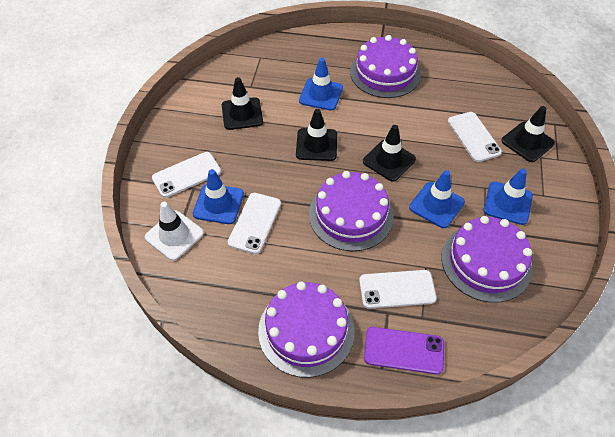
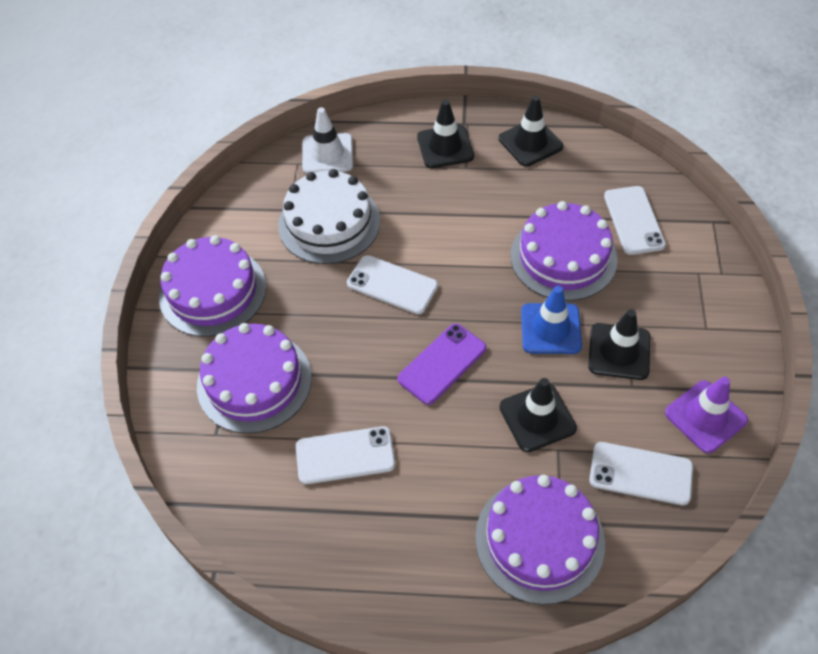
blue traffic cone: [193,169,244,224] [299,58,343,111] [409,170,465,228] [483,168,533,225] = 4 -> [521,286,582,354] = 1
purple traffic cone: none = 0 -> [665,377,748,453] = 1
white cake: none = 0 -> [278,169,380,264] = 1

